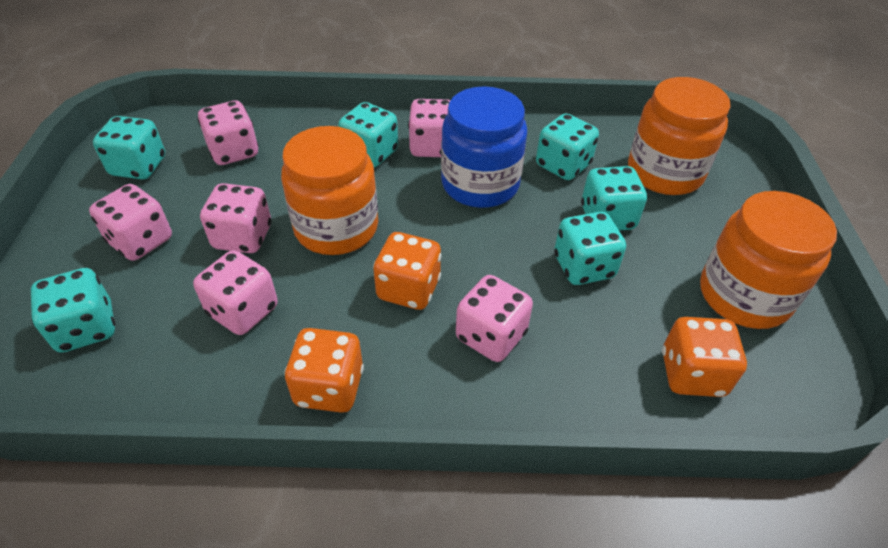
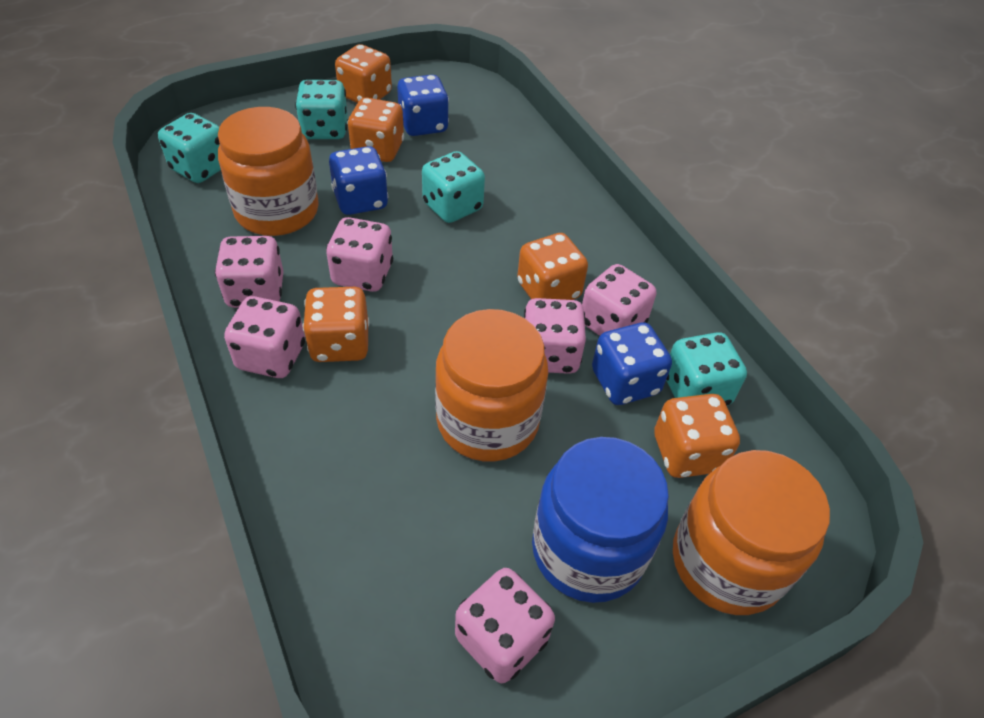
blue dice: none = 0 -> [329,146,388,215] [397,75,449,136] [592,322,672,405] = 3
orange dice: [284,328,364,413] [373,232,442,310] [662,317,747,397] = 3 -> [303,287,369,362] [335,44,392,103] [348,97,404,162] [517,233,588,300] [654,394,740,478] = 5
turquoise dice: [30,268,115,353] [93,116,165,179] [338,102,398,168] [536,113,599,180] [554,212,626,285] [581,166,647,231] = 6 -> [158,113,221,183] [295,80,348,139] [422,151,485,223] [666,332,747,406] = 4

